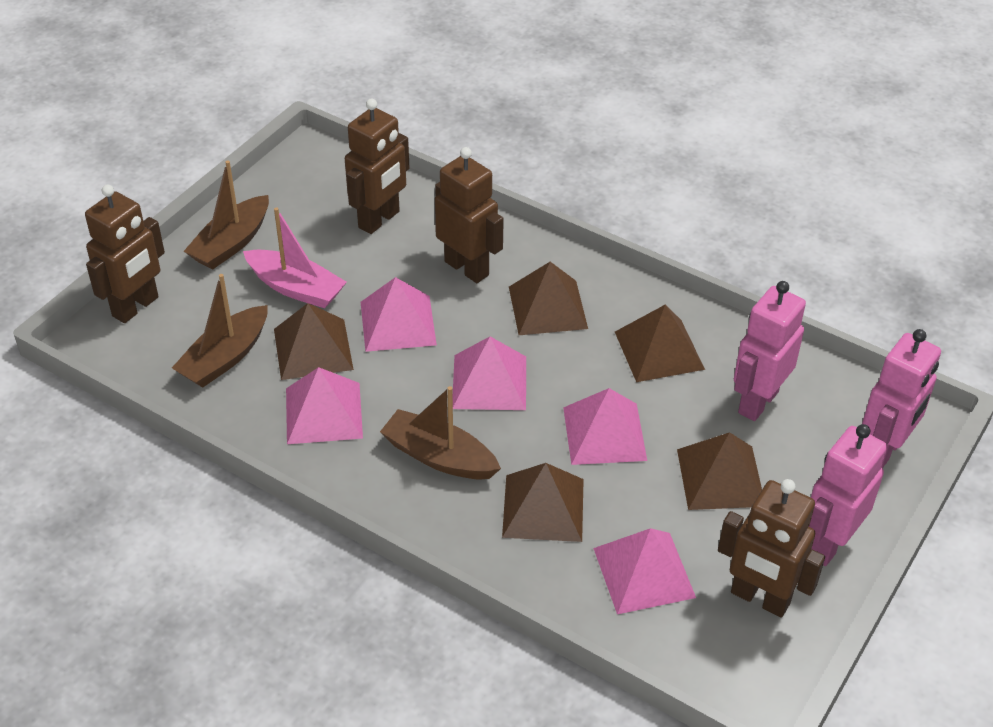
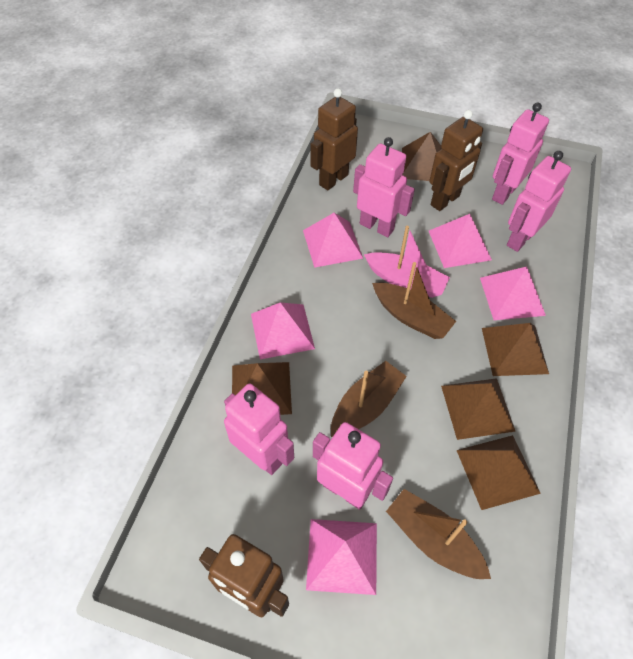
brown robot: [85,184,165,323] [345,99,410,234] [435,147,504,283] [718,479,825,617] = 4 -> [199,534,289,617] [311,88,358,190] [429,110,483,211] = 3
pink robot: [734,281,806,421] [809,424,887,566] [862,329,941,469] = 3 -> [224,384,294,475] [313,422,393,510] [353,137,415,237] [492,103,549,205] [507,151,571,252] = 5

